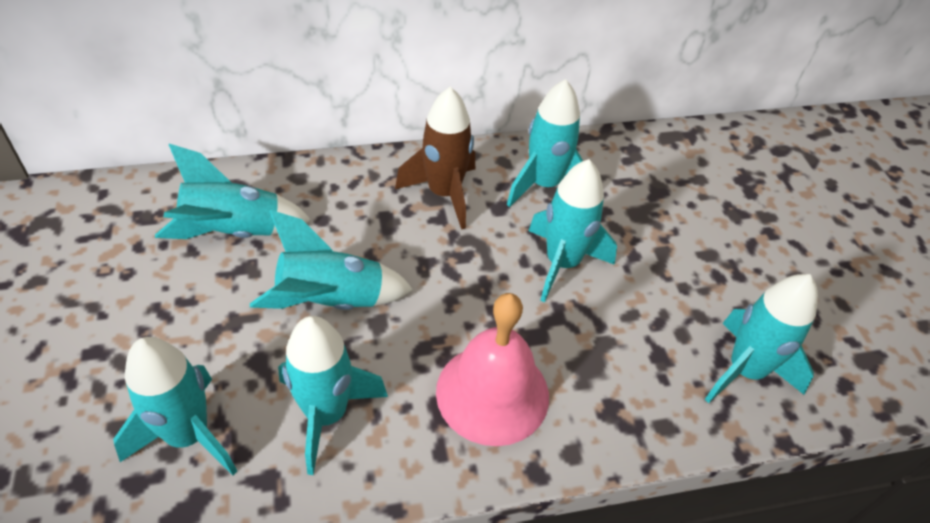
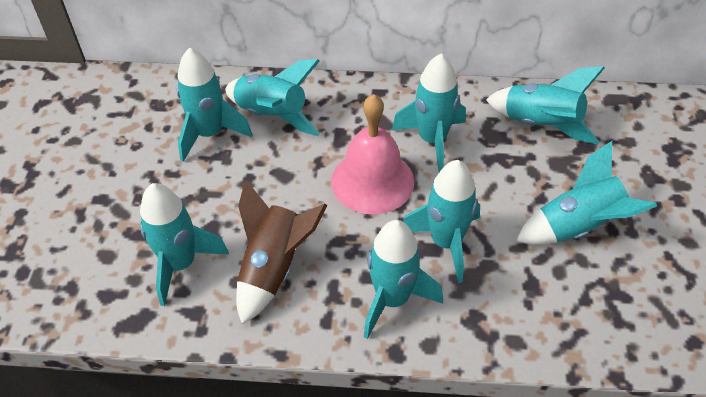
turquoise rocket: [113,337,237,475] [155,144,311,239] [250,210,413,310] [278,316,388,475] [507,79,583,207] [528,159,617,302] [705,274,818,403] = 7 -> [140,183,229,306] [177,48,252,162] [225,59,320,136] [364,220,443,339] [392,54,466,172] [403,160,480,283] [486,66,605,145] [516,141,657,245] = 8

